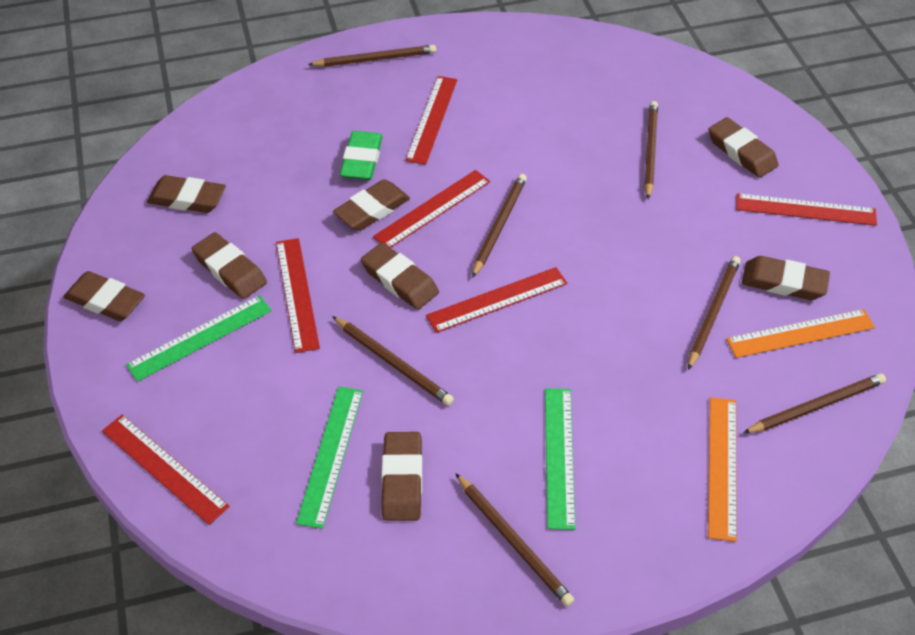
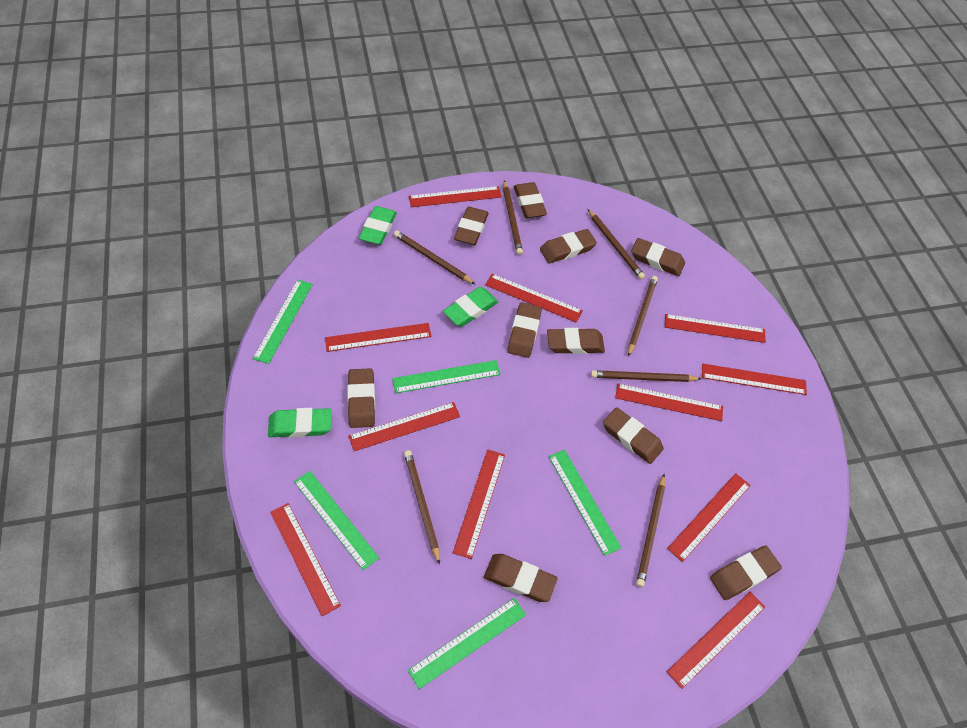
brown eraser: [64,271,145,321] [147,175,226,213] [192,232,267,299] [333,179,410,231] [361,243,439,310] [381,432,422,521] [708,117,778,178] [742,256,830,300] = 8 -> [347,368,375,428] [454,207,489,245] [484,554,558,602] [507,302,542,358] [514,182,547,218] [540,229,597,263] [547,328,605,354] [603,407,664,464] [631,238,685,276] [710,546,782,600] = 10
green eraser: [340,131,383,180] = 1 -> [268,408,332,438] [359,206,397,245] [443,287,498,327] = 3
green ruler: [126,295,272,382] [296,387,363,529] [545,388,575,530] = 3 -> [253,280,313,364] [294,471,379,570] [392,360,501,393] [408,598,526,689] [549,450,621,556] = 5
orange ruler: [708,397,737,542] [726,309,875,358] = 2 -> none = 0
red ruler: [102,414,230,525] [276,238,320,353] [373,170,490,248] [405,76,457,165] [426,267,567,333] [736,193,877,226] = 6 -> [270,503,341,616] [325,323,432,352] [349,402,460,451] [409,186,502,207] [453,450,505,559] [485,274,583,323] [615,384,723,421] [665,314,766,343] [667,473,751,562] [667,592,765,689] [702,364,807,395] = 11

